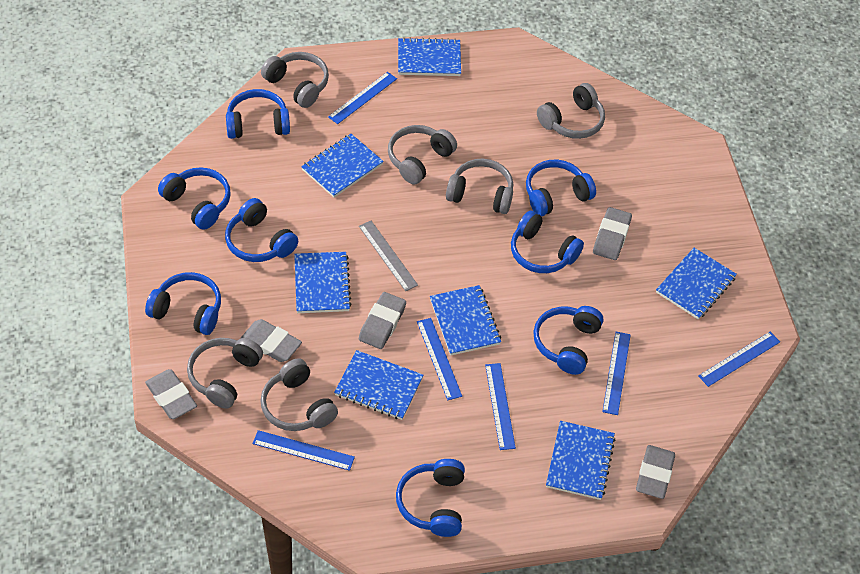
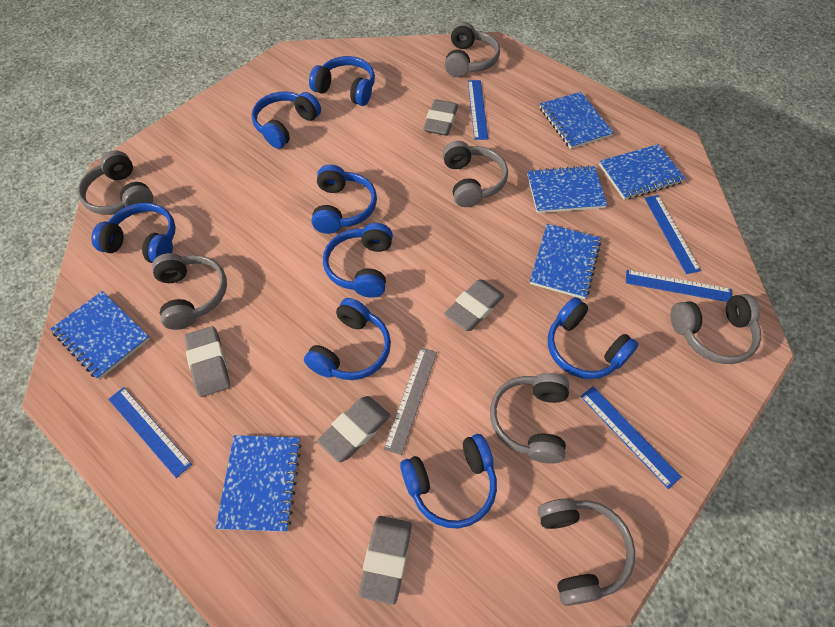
blue notebook: [294,252,352,313] [301,134,384,198] [334,350,424,420] [398,37,461,76] [430,285,501,356] [546,421,615,500] [656,248,737,320] = 7 -> [51,291,150,380] [216,435,302,532] [527,165,607,213] [530,224,601,299] [540,92,614,149] [599,144,686,200] = 6
blue ruler: [252,430,355,471] [328,72,397,124] [417,318,462,400] [485,363,516,450] [602,332,631,415] [698,332,780,387] = 6 -> [108,387,192,478] [468,80,488,140] [580,386,681,489] [626,270,732,302] [645,195,701,274] = 5
grey headphones: [187,338,263,409] [260,358,338,431] [261,52,329,108] [388,125,457,185] [446,159,513,214] [537,83,605,139] = 6 -> [78,150,153,215] [152,253,227,330] [442,141,508,207] [445,22,500,77] [490,373,570,464] [538,498,635,606] [671,294,761,364] = 7

